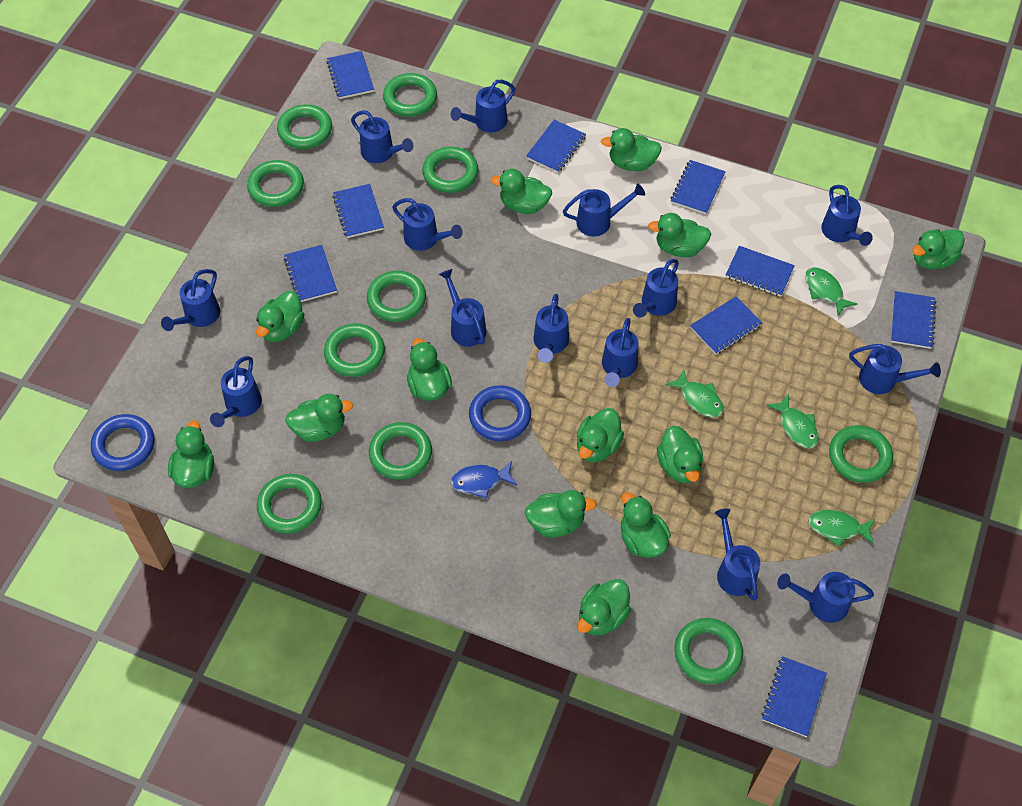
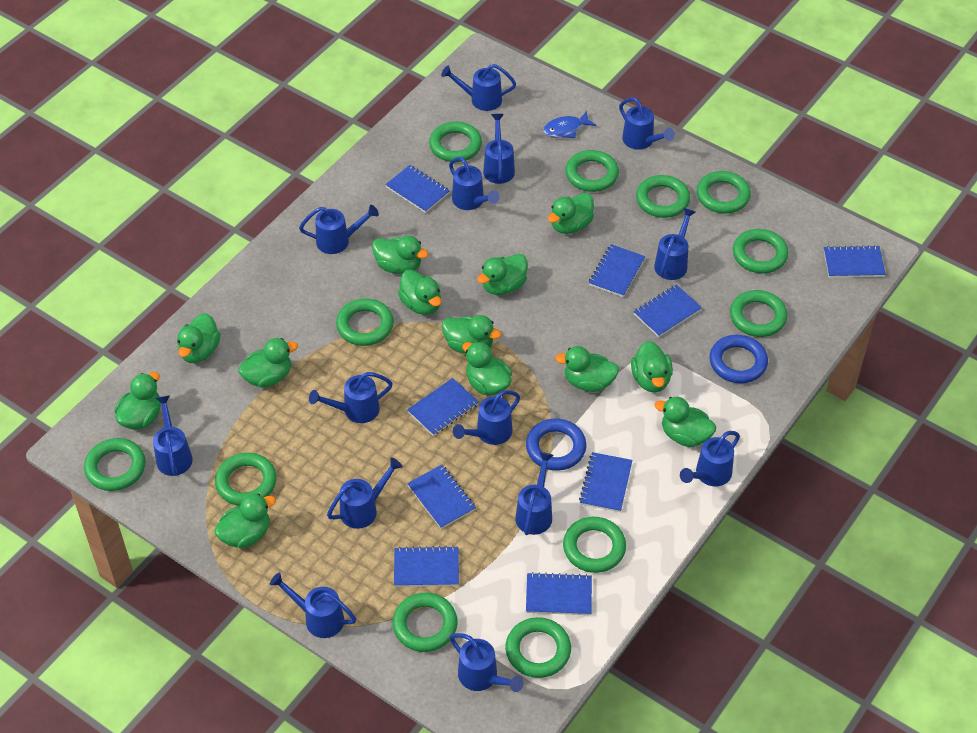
green fish: [666,369,724,417] [766,394,819,448] [805,267,857,316] [808,510,875,547] = 4 -> none = 0
green ring: [247,160,304,207] [257,474,322,534] [277,104,332,149] [324,323,385,377] [367,271,426,322] [369,422,432,480] [383,73,437,117] [422,147,479,193] [674,618,743,684] [829,425,893,483] = 10 -> [84,438,146,491] [215,453,277,506] [336,298,394,346] [392,593,458,652] [429,121,482,162] [505,617,571,678] [563,517,626,573] [565,150,619,192] [636,175,690,218] [696,171,751,214] [730,290,788,337] [733,229,789,273] = 12

